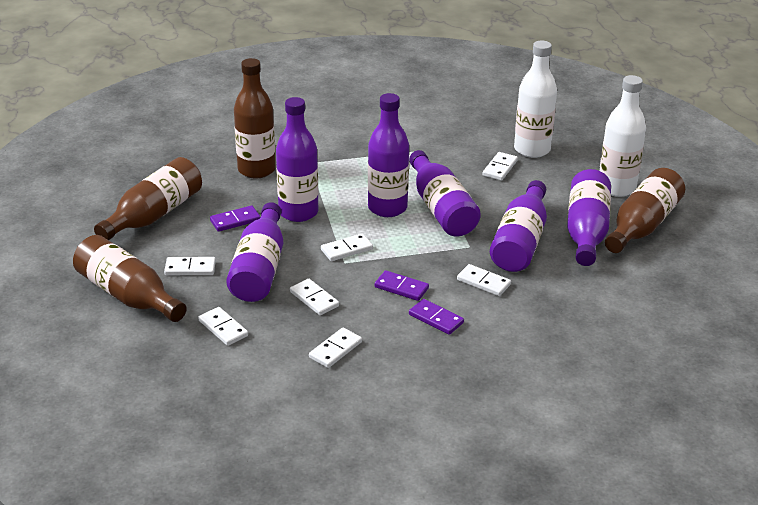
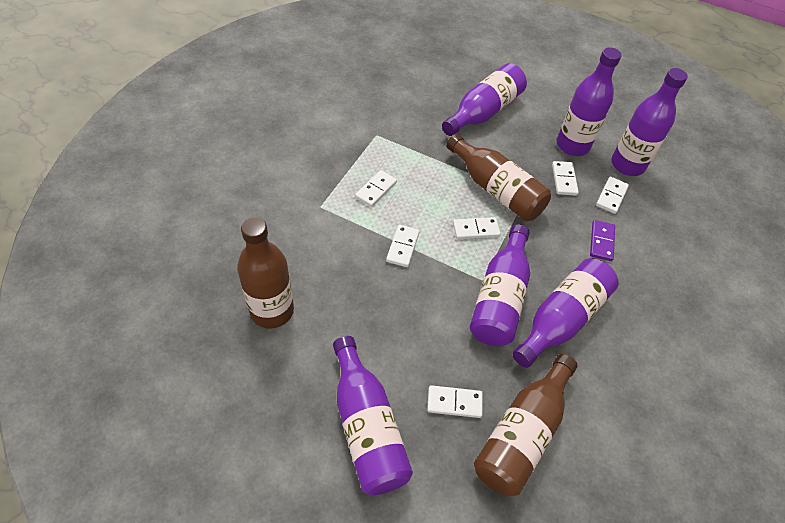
brown bottle: [73,235,187,322] [94,157,202,240] [234,58,276,179] [605,168,685,253] = 4 -> [237,217,294,329] [446,134,551,221] [474,354,578,496] = 3
purple domino: [210,205,261,232] [374,270,429,301] [409,299,464,335] = 3 -> [590,220,615,261] = 1
white bottle: [514,41,557,158] [600,75,646,197] = 2 -> none = 0
white domino: [164,257,216,275] [198,307,248,346] [290,279,339,315] [309,328,362,368] [321,233,373,261] [457,264,511,296] [483,152,518,180] = 7 -> [355,170,397,207] [386,225,420,267] [427,385,483,418] [453,217,501,239] [552,161,579,196] [596,177,629,214] = 6

